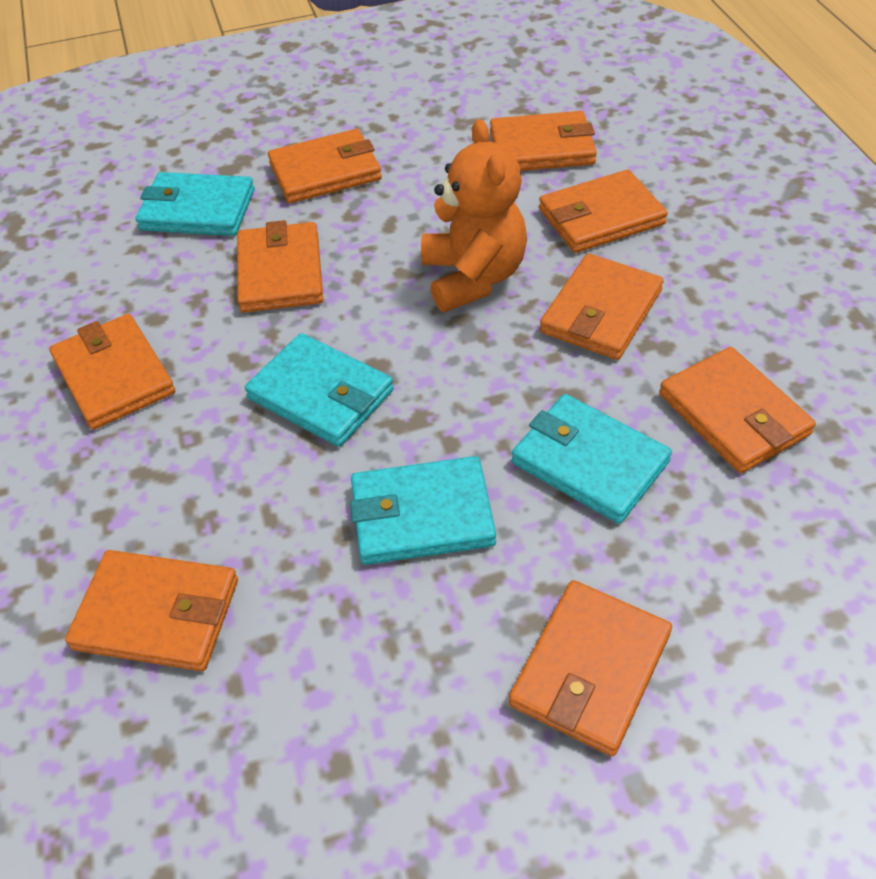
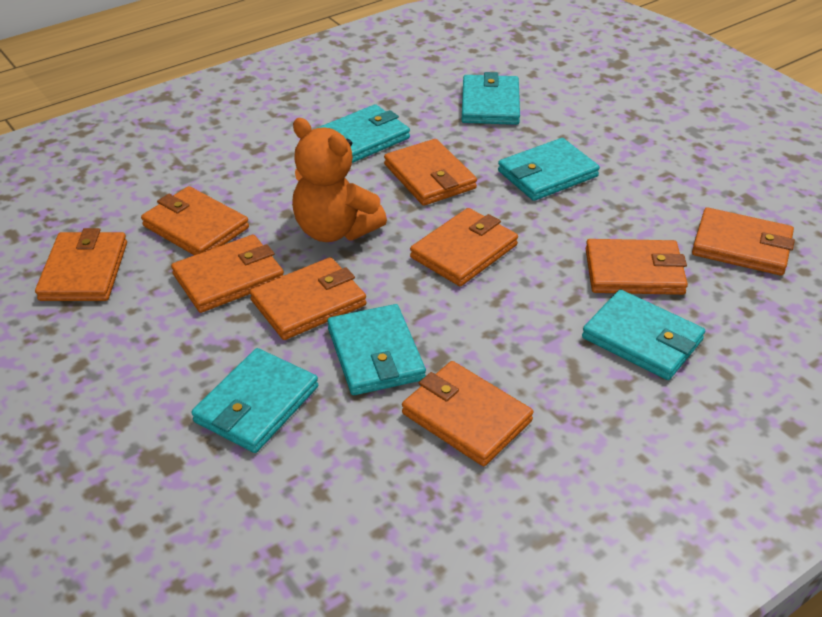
turquoise wallet: [135,172,255,236] [245,333,394,447] [350,456,496,565] [512,394,672,524] = 4 -> [191,348,318,453] [315,104,410,163] [327,304,426,395] [462,72,520,125] [498,138,600,201] [582,290,705,380] = 6

